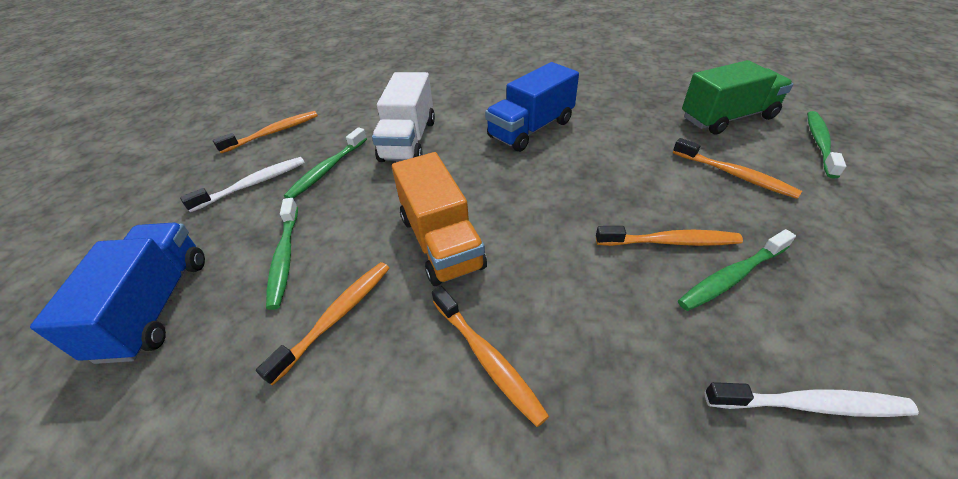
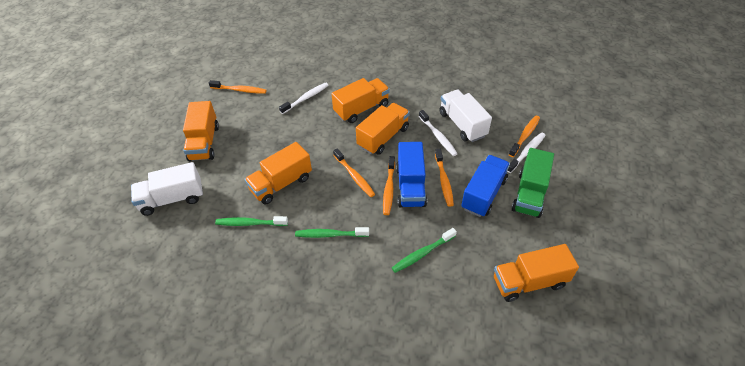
green toothbrush: [266,198,298,310] [284,127,367,199] [678,229,796,311] [807,111,846,178] = 4 -> [215,216,288,226] [295,227,369,238] [392,228,457,273] = 3
orange truck: [392,152,487,286] = 1 -> [183,101,219,161] [245,142,312,205] [331,78,390,123] [356,103,410,155] [494,244,579,302] = 5
white toothbrush: [180,157,305,212] [705,382,919,417] = 2 -> [279,82,329,114] [419,110,458,156] [507,133,546,173] = 3
white truck: [372,72,435,162] = 1 -> [131,162,203,216] [439,90,492,142] = 2

